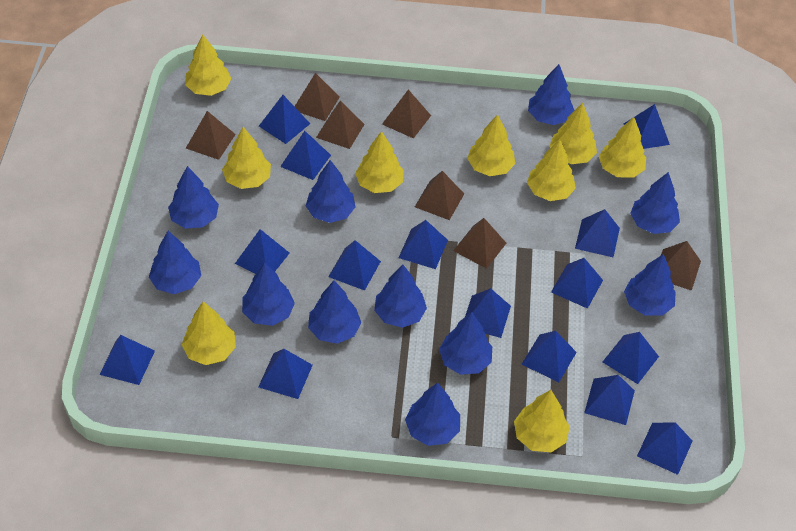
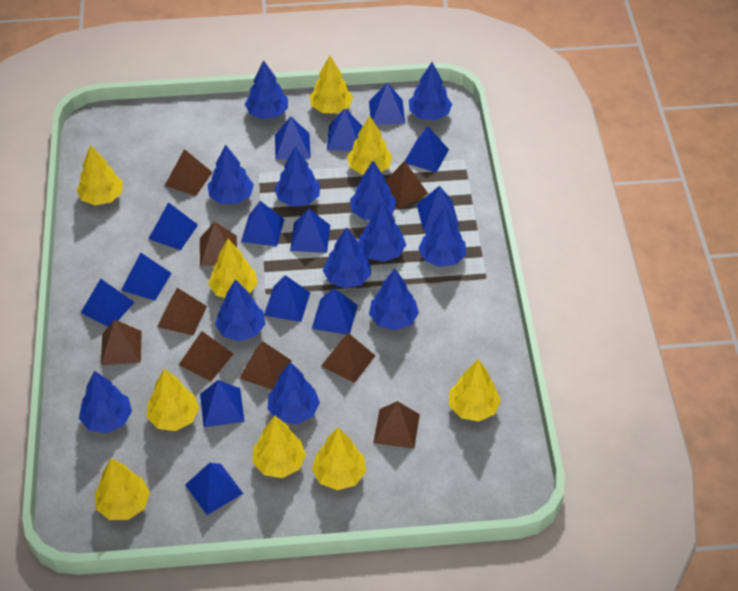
blue pyramid: [99,335,155,385] [235,229,289,274] [258,349,313,399] [259,95,310,144] [280,131,331,180] [328,240,381,291] [398,220,448,269] [465,288,511,338] [522,331,577,382] [551,258,603,309] [575,209,620,257] [584,375,635,425] [603,332,659,384] [624,104,670,149] [637,422,693,475] = 15 -> [81,279,134,327] [121,253,172,301] [148,202,198,250] [185,462,243,515] [200,380,245,427] [241,201,285,246] [264,275,310,322] [275,117,311,160] [290,209,330,253] [312,288,358,334] [327,108,363,151] [369,82,405,125] [405,126,449,173] [416,186,459,231] = 14
blue tree: [149,231,201,294] [168,166,219,228] [242,262,295,326] [306,160,355,223] [308,281,361,344] [374,264,427,328] [405,383,460,446] [439,312,492,375] [528,64,575,125] [624,254,676,316] [630,172,680,234] = 11 -> [79,371,132,433] [208,145,254,204] [215,279,265,341] [245,60,288,119] [267,362,320,424] [274,147,320,207] [323,227,371,289] [350,161,397,220] [359,201,406,262] [369,269,419,330] [409,62,452,120] [418,206,466,267] = 12
brown pyramid: [186,111,236,160] [294,73,340,121] [316,101,364,149] [382,90,431,139] [415,171,464,220] [453,218,506,269] [661,241,701,291] = 7 -> [101,320,142,365] [157,288,207,336] [165,149,213,196] [179,331,233,381] [200,222,237,266] [239,341,292,390] [321,333,375,383] [373,401,420,449] [385,161,428,209] = 9

